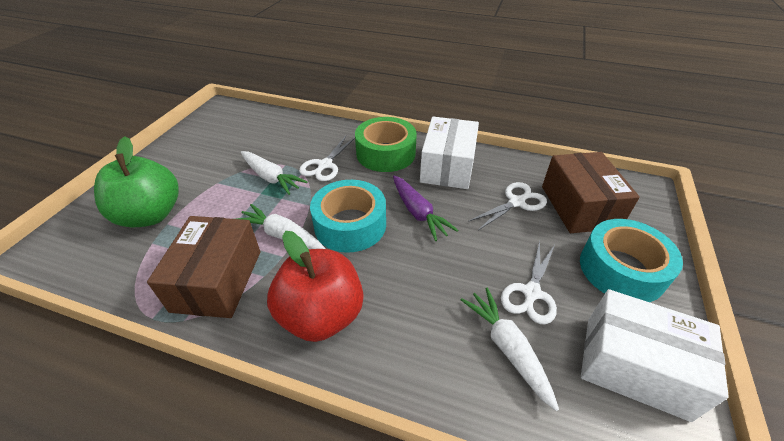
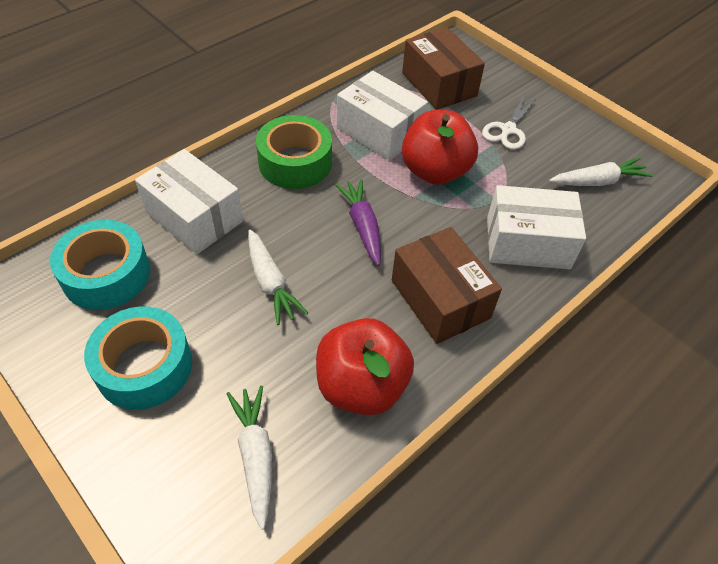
green apple: [94,136,179,228] = 1 -> none = 0
red apple: [267,231,363,342] = 1 -> [316,318,414,415] [402,110,478,185] = 2
white box: [420,117,479,189] [581,289,729,422] = 2 -> [135,149,243,254] [337,71,428,161] [487,185,586,269] = 3
white scissors: [299,136,355,181] [468,182,547,230] [501,241,557,324] = 3 -> [482,96,537,150] = 1

